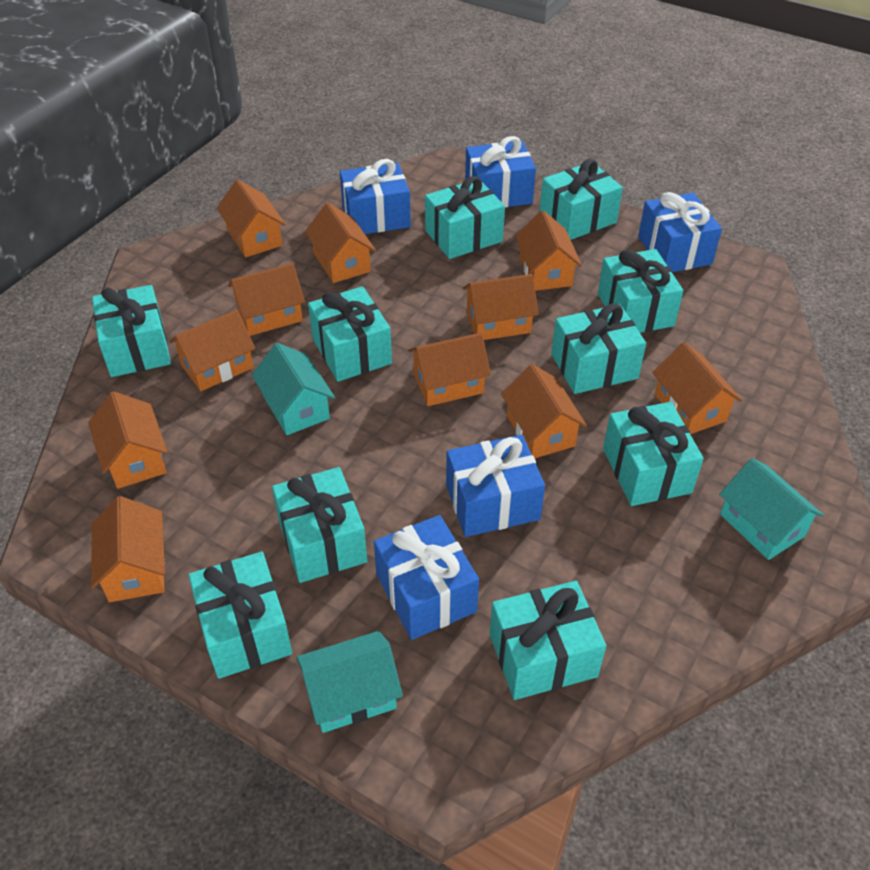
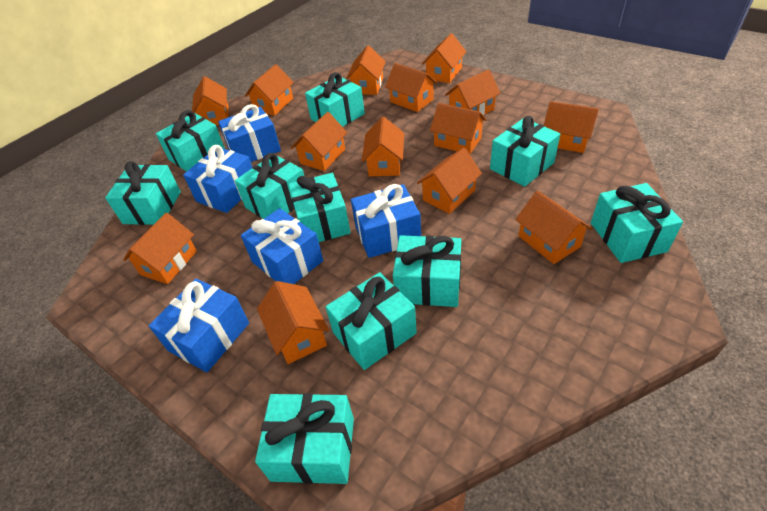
orange house: [88,391,168,489] [91,496,165,602] [169,310,255,391] [217,179,286,257] [228,263,305,336] [305,203,376,283] [408,333,491,406] [463,274,539,340] [501,364,587,458] [515,210,582,291] [652,342,742,434] = 11 -> [123,213,197,284] [192,76,229,125] [245,64,294,116] [257,281,329,364] [291,112,347,171] [346,45,386,95] [362,117,404,176] [385,63,437,112] [417,148,482,214] [422,33,467,83] [430,103,487,154] [445,69,501,115] [515,191,593,264] [544,101,599,153] = 14
turquoise house: [252,343,335,435] [297,631,403,733] [719,458,824,560] = 3 -> none = 0

